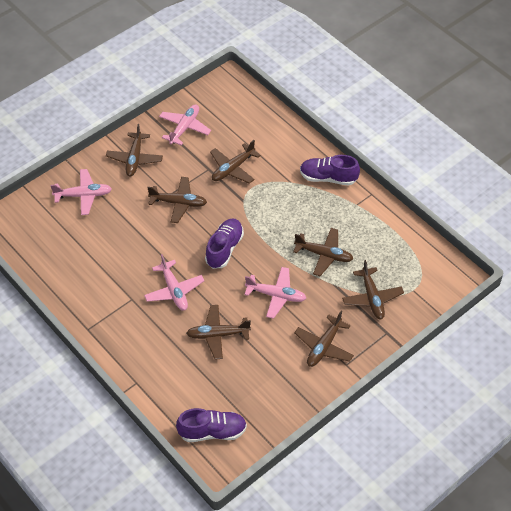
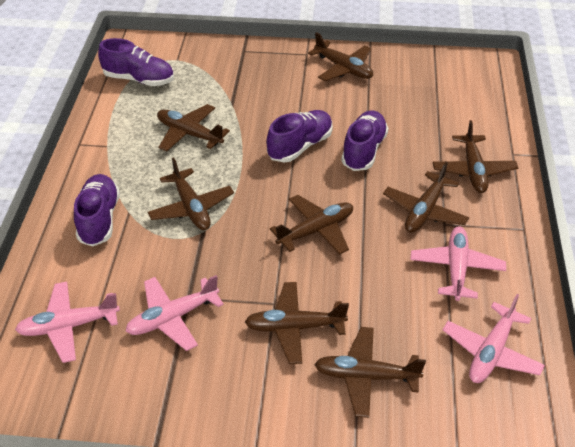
brown plane: [106,124,163,176] [147,177,207,223] [186,305,251,359] [210,140,261,184] [293,228,353,276] [294,311,354,367] [342,260,404,320] = 7 -> [148,157,234,230] [157,104,230,152] [245,282,349,364] [270,195,353,255] [308,32,373,81] [314,327,426,418] [383,161,469,233] [433,120,518,193] = 8
purple shoe: [176,408,247,442] [205,219,244,269] [300,155,360,186] = 3 -> [74,174,120,246] [98,38,174,86] [266,110,333,162] [341,111,388,171] = 4

